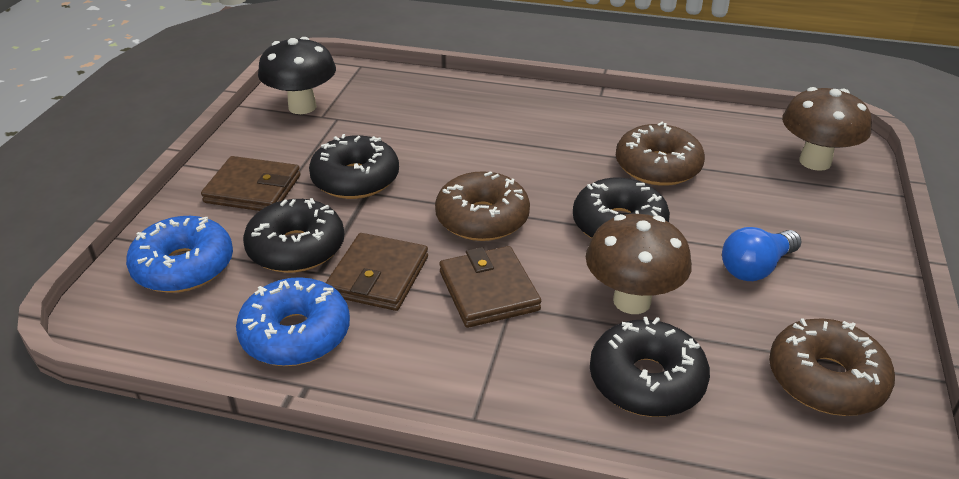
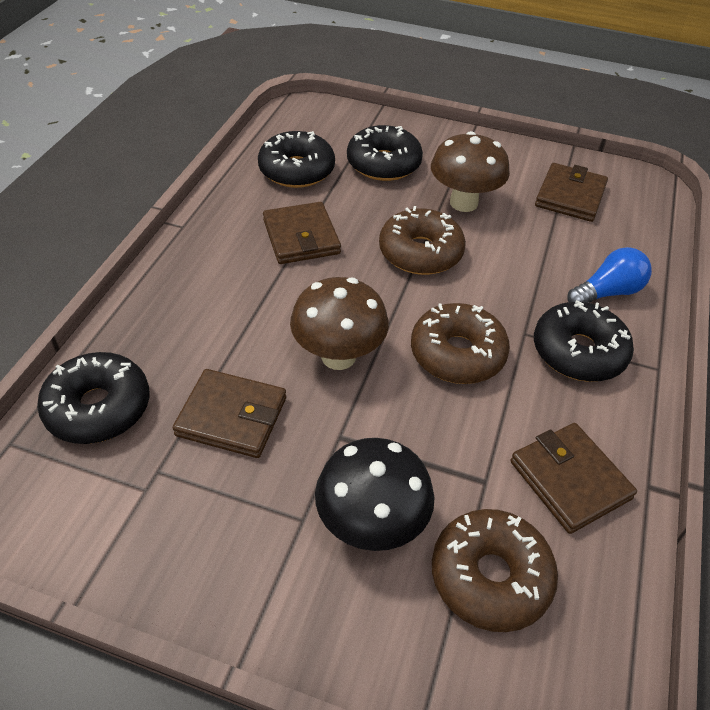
blue donut: [126,216,233,293] [236,277,350,366] = 2 -> none = 0
brown wallet: [201,156,300,211] [326,233,428,311] [439,246,541,328] = 3 -> [173,369,286,458] [263,202,341,264] [510,423,637,534] [535,163,608,222] = 4

